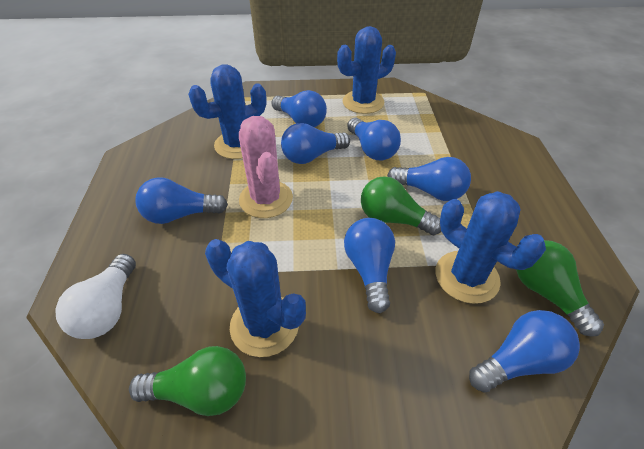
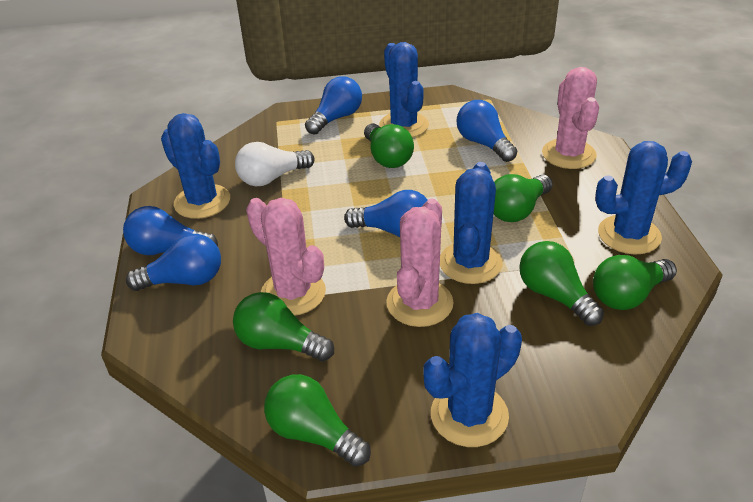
blue cactus: [188,64,266,159] [205,239,306,357] [337,26,396,114] [436,191,546,304] = 4 -> [161,113,230,219] [379,42,429,138] [423,313,522,447] [440,162,503,284] [595,141,692,255] = 5
blue light bulb: [135,177,228,224] [271,90,327,127] [281,123,350,164] [344,218,395,313] [347,118,401,160] [387,157,471,201] [469,310,580,393] = 7 -> [123,206,218,255] [126,234,221,291] [305,76,362,135] [344,190,428,237] [457,100,517,162] = 5
green light bulb: [129,346,246,416] [361,176,442,235] [516,240,604,337] = 3 -> [233,292,334,361] [264,374,371,467] [364,123,414,168] [494,174,553,222] [519,241,604,326] [593,255,677,310] = 6
pink cactus: [239,116,293,218] = 1 -> [246,198,326,315] [386,199,454,327] [542,67,599,169] = 3

